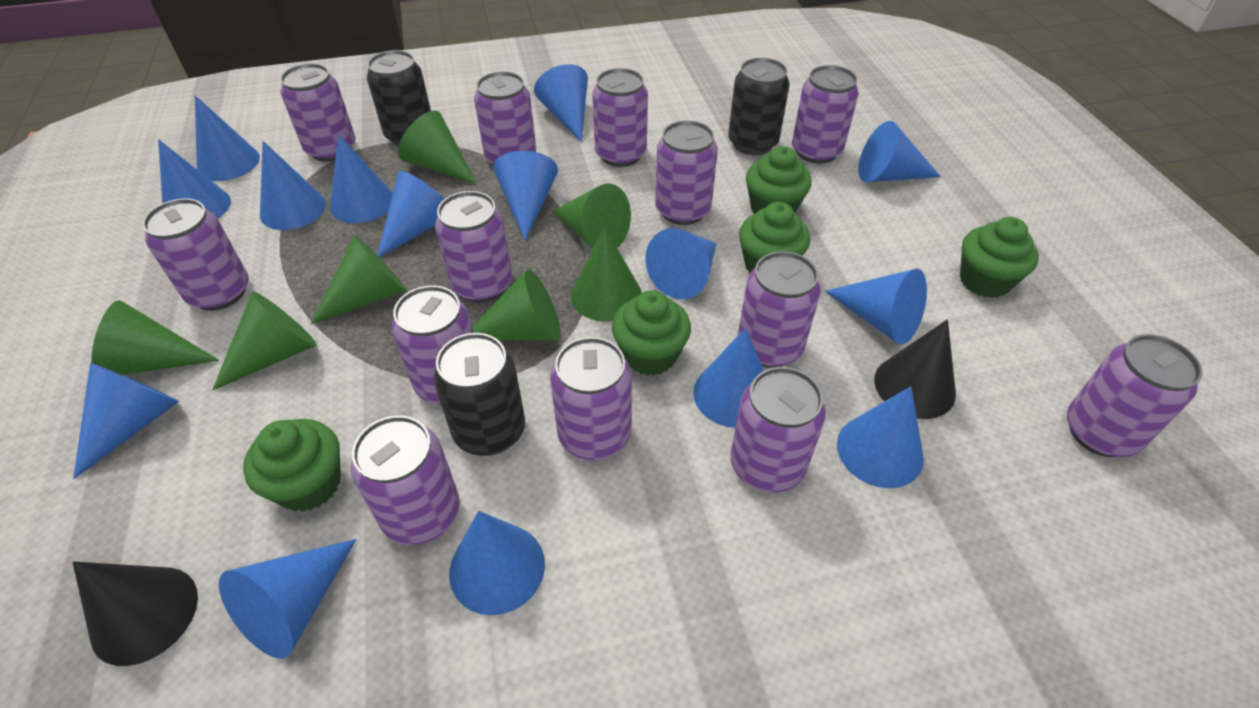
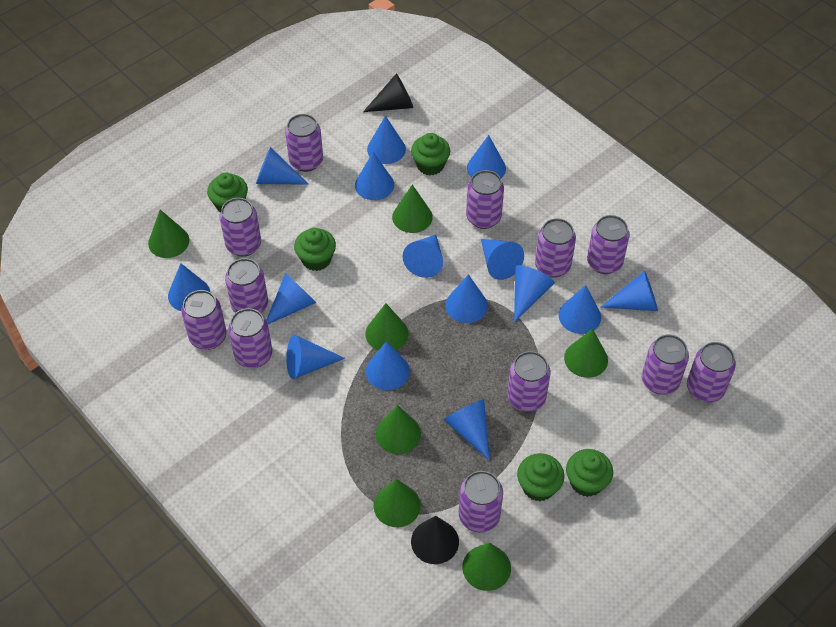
black can: [367,50,431,146] [433,333,525,456] [728,58,790,155] = 3 -> none = 0
purple can: [142,198,249,311] [280,63,355,162] [351,415,460,545] [392,285,474,405] [435,191,512,303] [474,71,536,166] [550,337,632,460] [592,68,648,167] [655,120,718,225] [731,367,826,493] [738,251,821,368] [792,65,859,164] [1067,334,1203,457] = 13 -> [181,290,227,350] [219,198,261,257] [225,258,268,313] [228,308,272,368] [285,114,323,172] [459,471,503,533] [466,170,504,229] [507,351,551,412] [535,218,576,278] [587,215,630,274] [642,334,689,395] [687,342,736,402] = 12

